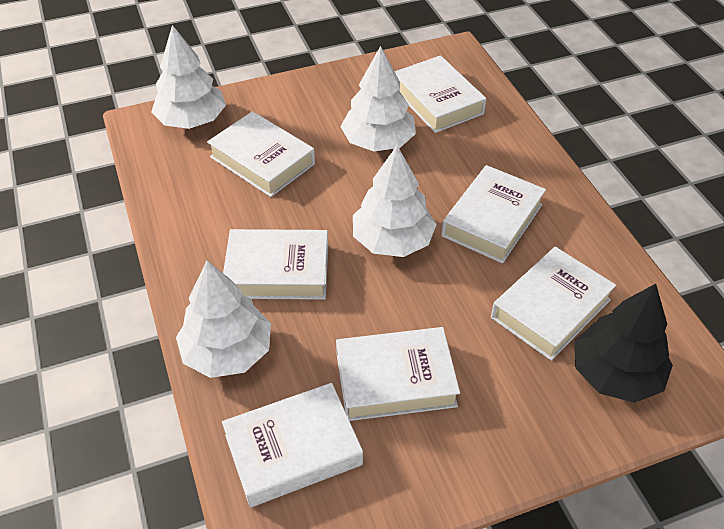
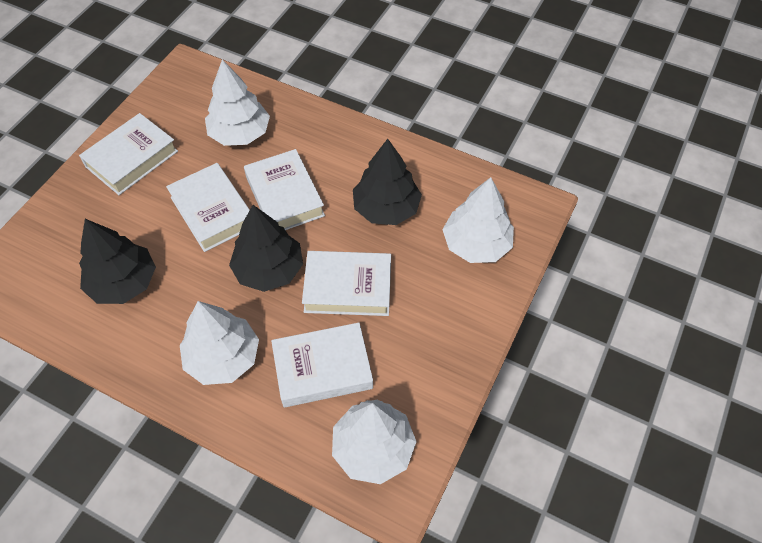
black tree: [574,284,673,403] = 1 -> [79,219,156,304] [229,205,303,292] [353,139,422,225] = 3
white book: [207,111,315,197] [222,383,363,507] [223,229,328,300] [336,327,460,421] [394,55,486,133] [441,165,546,264] [491,247,616,361] = 7 -> [79,113,178,195] [166,163,250,252] [244,149,325,230] [271,323,373,407] [302,251,391,316] = 5

